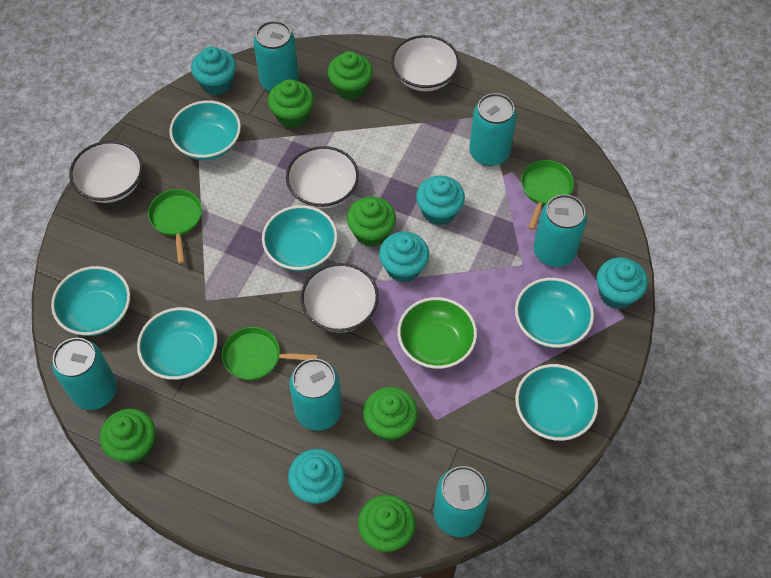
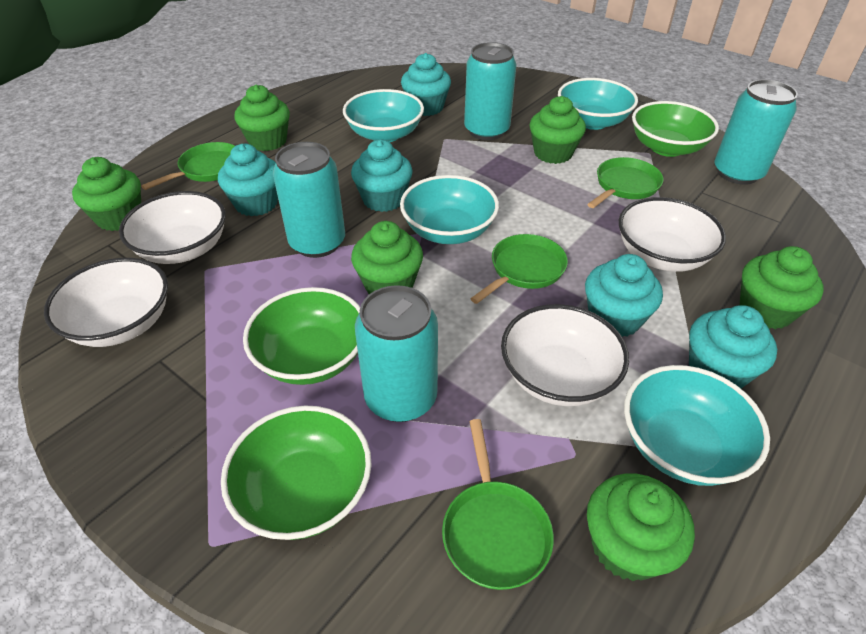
green bowl: [398,297,477,369] = 1 -> [221,405,372,540] [243,287,360,385] [632,101,719,157] = 3
green pan: [148,189,202,264] [222,327,318,380] [521,160,574,230] = 3 -> [141,142,235,190] [442,419,554,590] [470,234,568,304] [588,157,664,208] = 4
turquoise bowl: [51,266,130,336] [137,307,218,380] [169,100,241,160] [262,205,338,271] [515,278,594,348] [515,364,598,441] = 6 -> [343,89,424,142] [400,175,499,244] [558,78,638,130] [624,365,770,486] = 4
turquoise can: [52,338,117,410] [253,21,299,91] [289,358,342,431] [434,466,490,537] [469,93,517,166] [533,194,587,267] = 6 -> [273,142,345,258] [355,285,438,422] [464,42,517,140] [714,80,798,185] = 4

